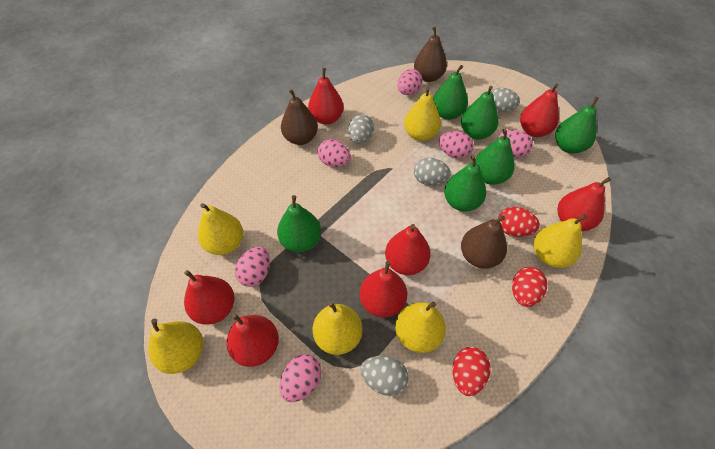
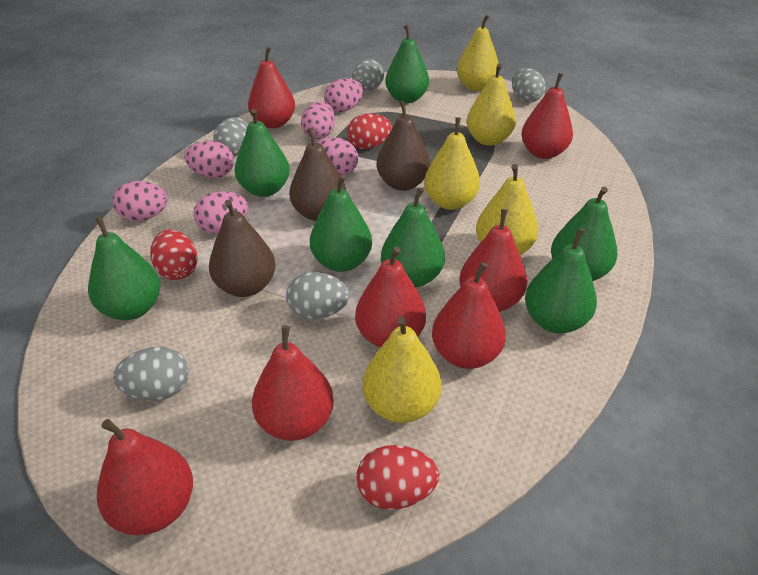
green pear: [277,195,321,252] [433,65,468,120] [444,155,486,212] [461,86,498,140] [475,129,515,185] [555,96,599,154] = 6 -> [88,216,160,320] [235,109,290,197] [310,175,372,272] [381,187,445,287] [385,25,429,103] [525,228,597,333] [551,186,617,281] = 7
grey egg: [348,114,374,144] [360,356,409,396] [414,158,451,185] [491,87,520,113] = 4 -> [113,346,189,401] [213,117,248,156] [286,272,349,319] [352,59,384,91] [512,68,545,103] = 5
yellow pear: [149,318,203,374] [198,203,243,255] [312,301,363,355] [395,302,446,353] [404,87,441,141] [534,214,587,268] = 6 -> [362,316,442,423] [424,117,480,210] [457,15,499,91] [467,63,516,146] [476,164,538,255] = 5

